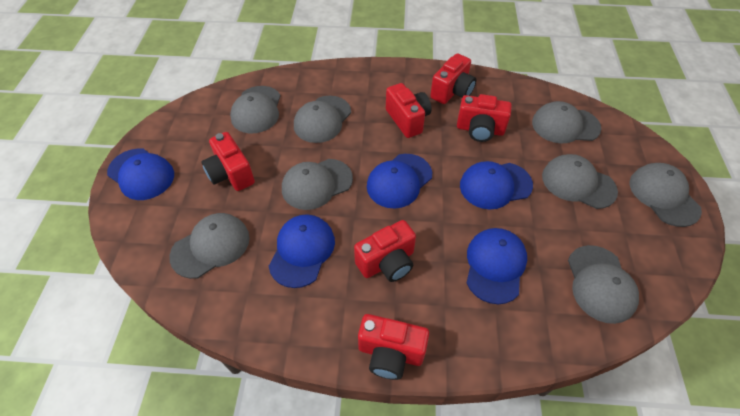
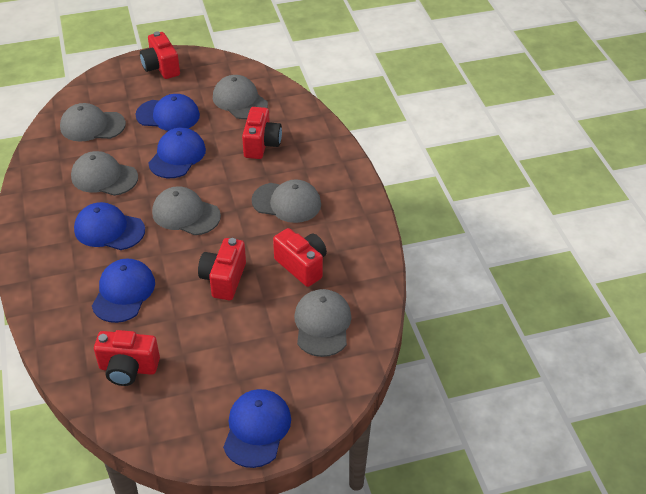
grey cap: [169,213,250,279] [230,86,280,133] [282,159,353,210] [294,96,351,143] [532,101,601,144] [542,154,618,209] [568,245,639,324] [630,163,702,227] = 8 -> [60,103,126,142] [71,151,138,196] [152,186,221,235] [213,75,268,119] [251,179,321,223] [294,289,352,357] = 6
red camera: [202,132,255,191] [354,220,416,282] [358,314,429,380] [386,83,431,138] [430,53,476,104] [457,94,512,142] = 6 -> [94,330,160,386] [140,31,180,79] [198,238,246,300] [242,107,282,159] [273,228,327,287] = 5

